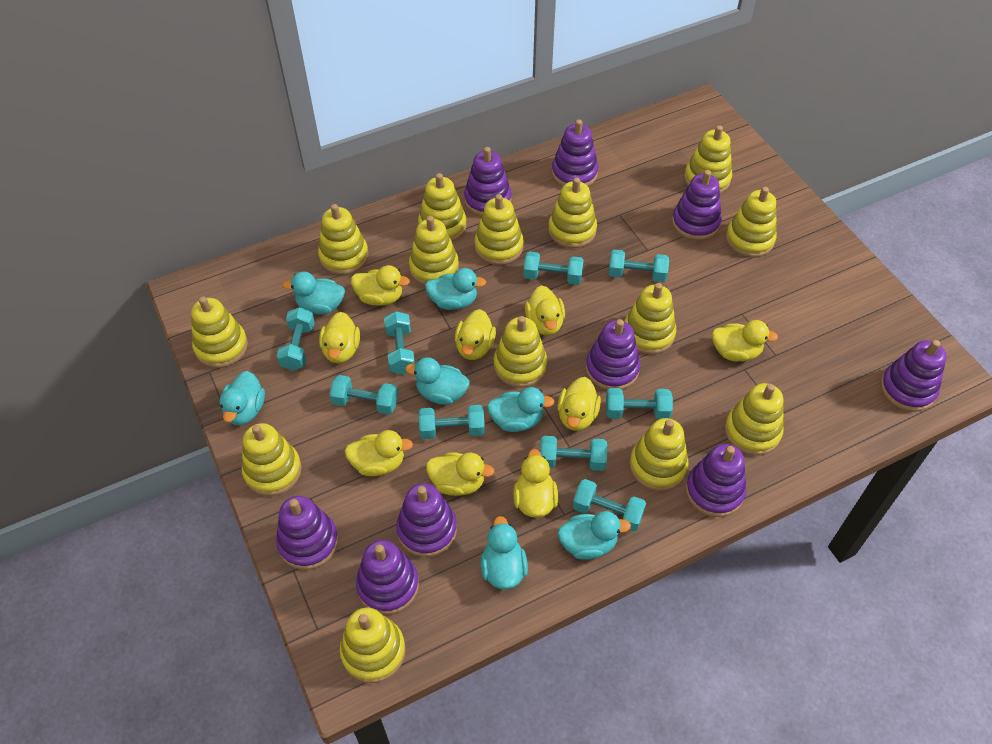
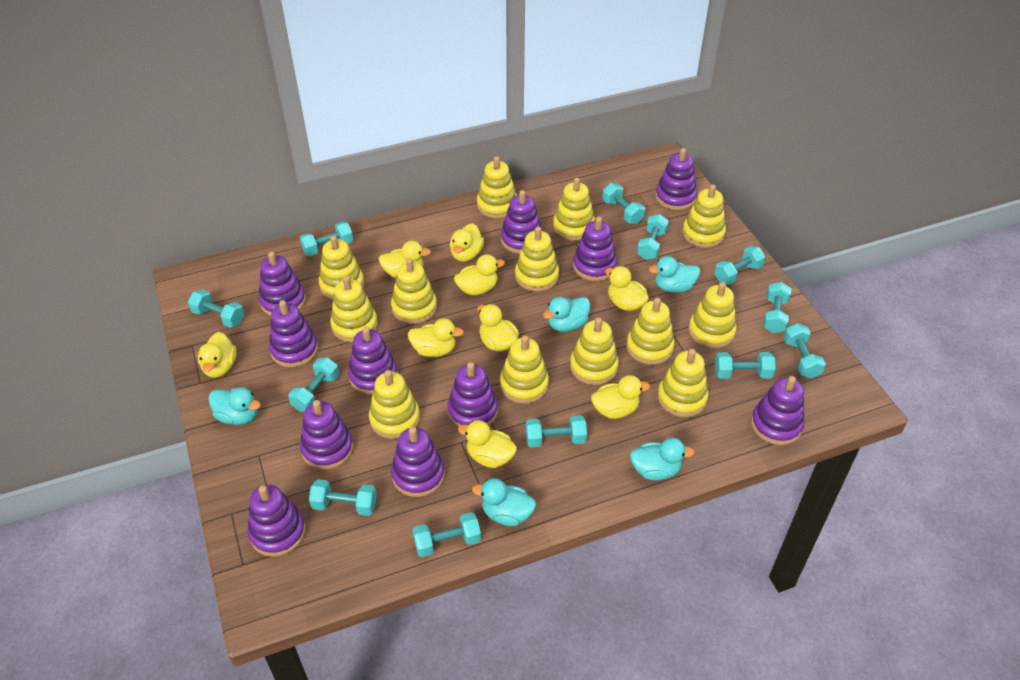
purple stacking toy: [276,496,338,570] [356,540,419,615] [396,483,457,557] [464,147,512,217] [552,119,598,186] [586,319,640,390] [672,170,722,240] [685,444,746,517] [880,340,947,412] = 9 -> [248,485,306,557] [259,252,306,316] [269,300,318,367] [300,400,354,470] [348,327,398,395] [391,427,445,497] [448,362,498,427] [501,190,543,254] [573,216,617,281] [655,148,697,210] [751,376,805,445] = 11
turquoise duck: [220,371,265,425] [282,271,345,315] [405,357,469,405] [425,268,486,310] [481,516,528,589] [487,387,555,432] [558,511,631,560] = 7 -> [208,387,261,425] [472,478,536,526] [543,297,590,332] [630,438,695,481] [649,256,700,293] = 5
turquoise dumbbell: [277,307,315,371] [329,375,398,415] [384,311,415,374] [419,405,485,439] [523,252,584,285] [540,436,607,471] [573,479,646,531] [606,388,673,419] [609,250,669,282] = 9 -> [188,289,244,328] [288,358,339,412] [300,221,353,256] [309,479,377,516] [412,512,481,557] [526,415,587,448] [602,183,645,224] [637,214,669,260] [714,246,765,285] [715,352,776,379] [763,282,791,333] [783,323,826,378] = 12
yellow stacking toy: [191,296,248,368] [242,423,302,496] [318,204,369,275] [340,608,406,683] [409,216,459,285] [418,173,467,242] [474,194,524,265] [493,316,547,388] [548,178,597,248] [625,283,676,354] [629,418,689,491] [684,125,732,193] [725,383,784,455] [726,187,777,257] = 14 -> [319,235,364,300] [330,276,378,342] [369,370,420,439] [391,258,437,324] [477,156,517,219] [500,335,549,404] [515,227,559,292] [553,178,595,241] [570,317,619,385] [626,298,675,365] [657,349,709,417] [682,184,726,248] [688,282,737,349] = 13

